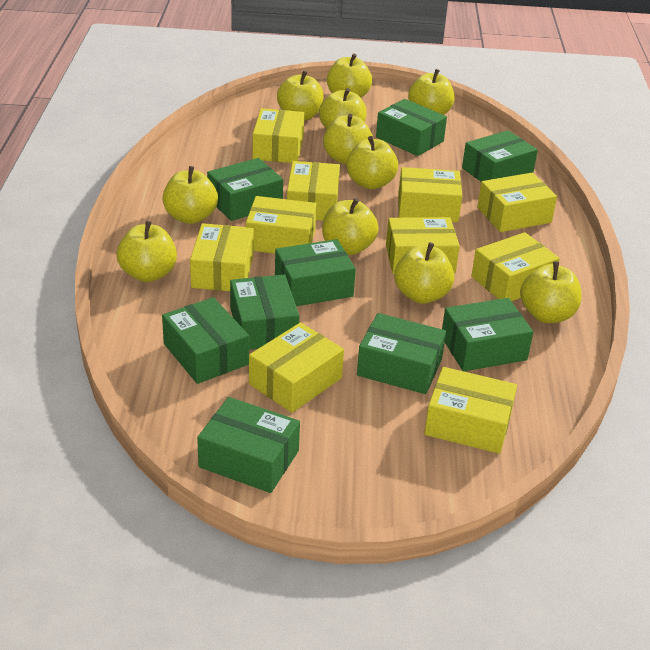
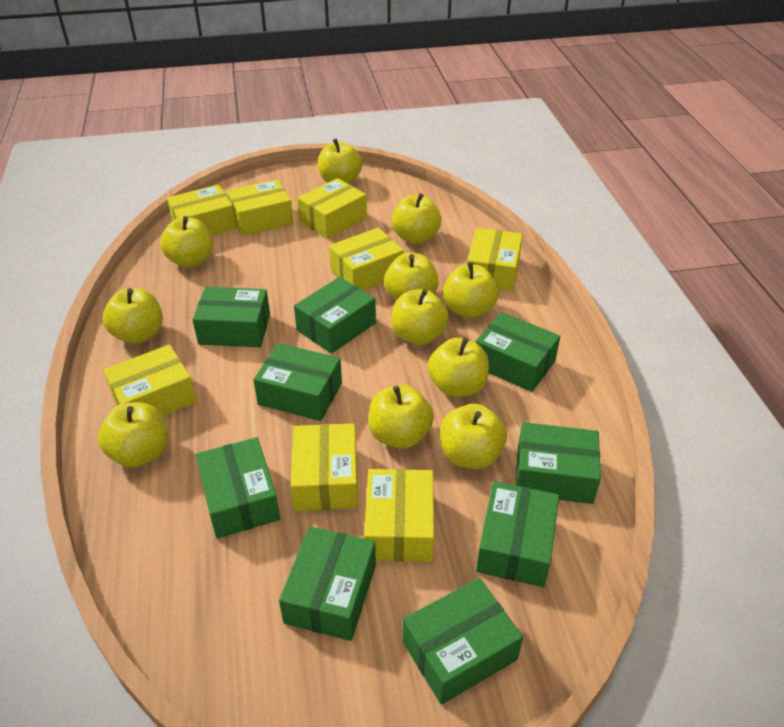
yellow box: [190,223,254,291] [246,196,317,254] [249,322,344,413] [253,108,305,163] [287,161,340,221] [386,217,460,274] [398,167,462,222] [424,367,517,454] [471,232,560,301] [477,173,557,232] = 10 -> [103,344,197,416] [167,185,237,236] [227,179,294,236] [291,423,358,511] [297,178,367,239] [329,228,404,291] [364,469,434,562] [467,228,523,292] = 8

